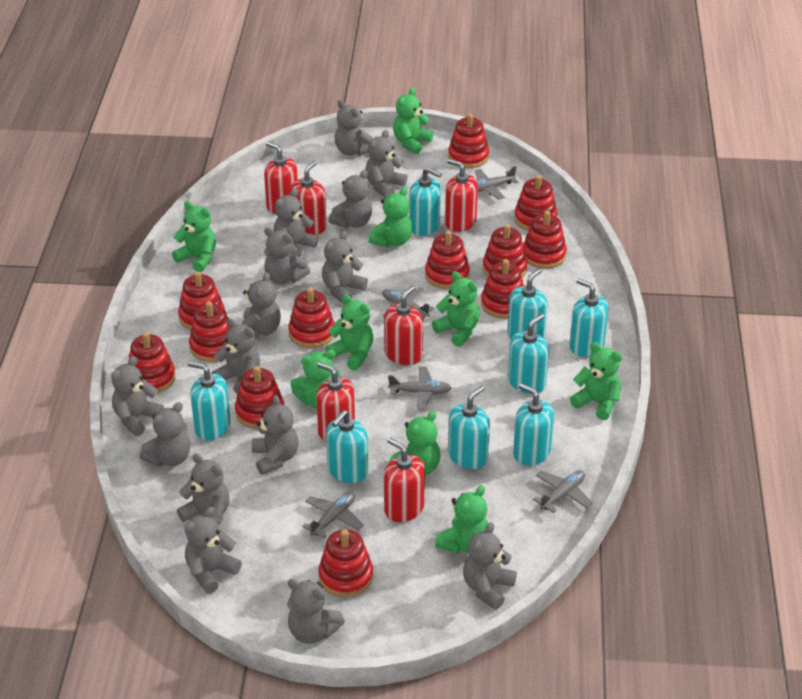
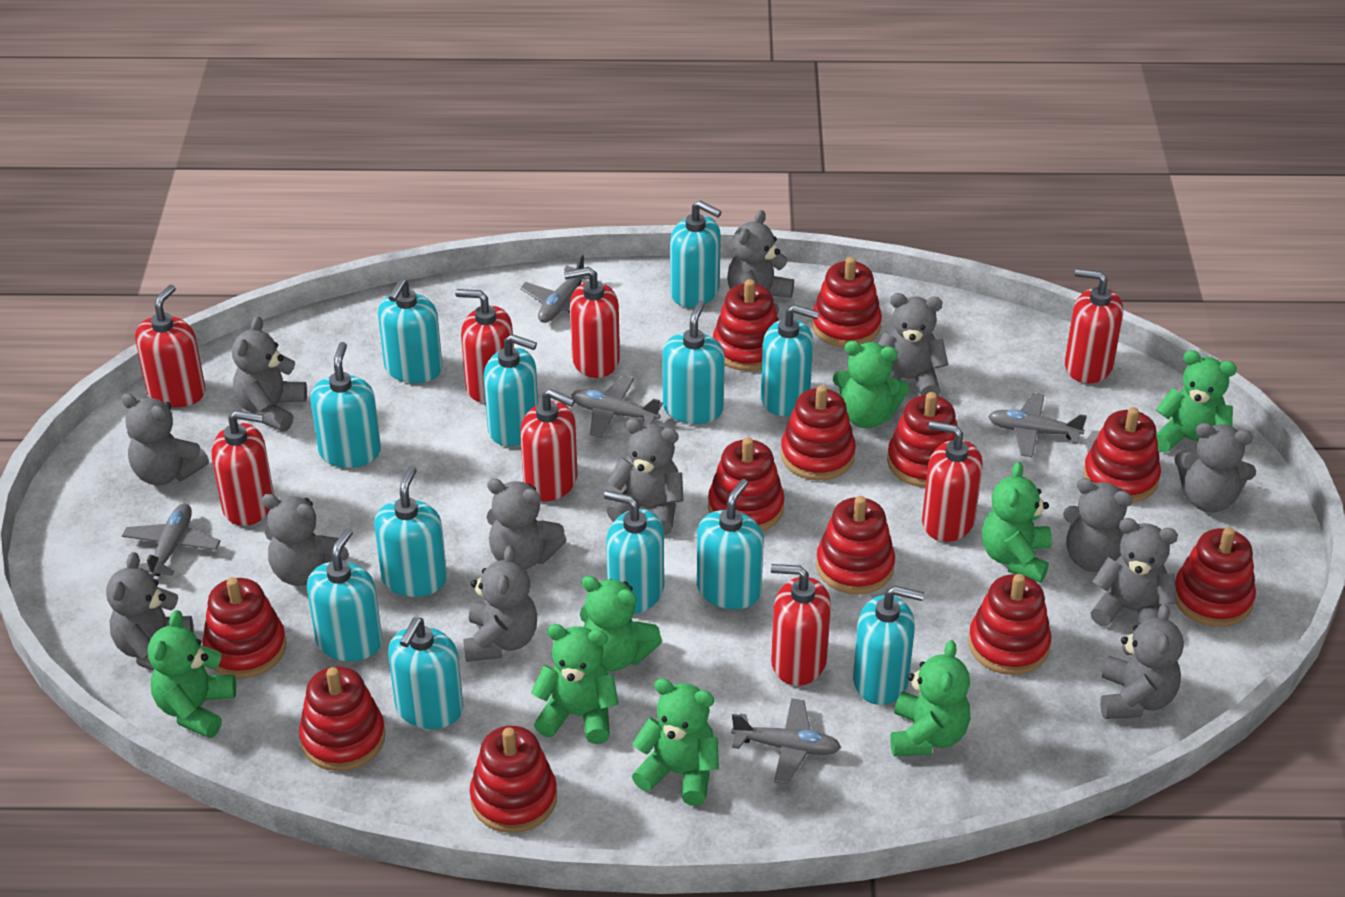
green teddy bear: [172,201,216,272] [290,350,340,409] [326,294,374,371] [368,187,412,247] [389,411,441,475] [393,88,433,154] [432,271,480,347] [435,485,488,554] [570,342,622,420] = 9 -> [148,610,236,738] [531,624,619,744] [580,576,662,671] [632,678,719,806] [833,341,909,428] [891,640,970,756] [982,462,1052,583] [1156,350,1237,452] = 8
grey teddy bear: [111,356,164,436] [139,402,190,467] [177,453,230,526] [184,507,242,594] [212,318,260,394] [242,272,281,338] [252,395,298,475] [264,227,310,285] [274,189,319,257] [287,579,345,643] [322,231,368,304] [329,170,372,228] [335,100,373,156] [365,130,407,198] [463,522,517,610] = 15 -> [106,552,193,671] [121,393,209,486] [232,316,307,432] [262,494,349,586] [463,546,537,662] [486,478,567,570] [607,419,683,535] [727,210,794,315] [878,293,948,396] [1063,478,1132,572] [1091,518,1178,627] [1100,604,1184,719] [1174,423,1256,512] = 13
red soap dispenser: [264,142,298,214] [290,160,327,235] [316,362,355,442] [384,285,423,365] [384,438,425,522] [445,159,478,232] = 6 -> [135,285,206,407] [211,410,274,526] [455,289,514,403] [520,389,577,501] [564,267,620,378] [771,564,831,686] [922,421,983,542] [1065,269,1123,383] = 8
turquoise soap dispenser: [188,361,231,440] [326,410,368,483] [409,167,442,236] [448,385,490,469] [507,268,548,339] [508,313,549,394] [513,383,554,466] [570,278,608,357] = 8 -> [307,528,382,661] [310,342,381,468] [374,466,447,597] [378,278,442,383] [388,618,463,729] [484,334,538,446] [604,490,664,614] [663,301,725,424] [670,201,722,308] [697,479,764,609] [761,305,819,416] [853,586,924,705] = 12

